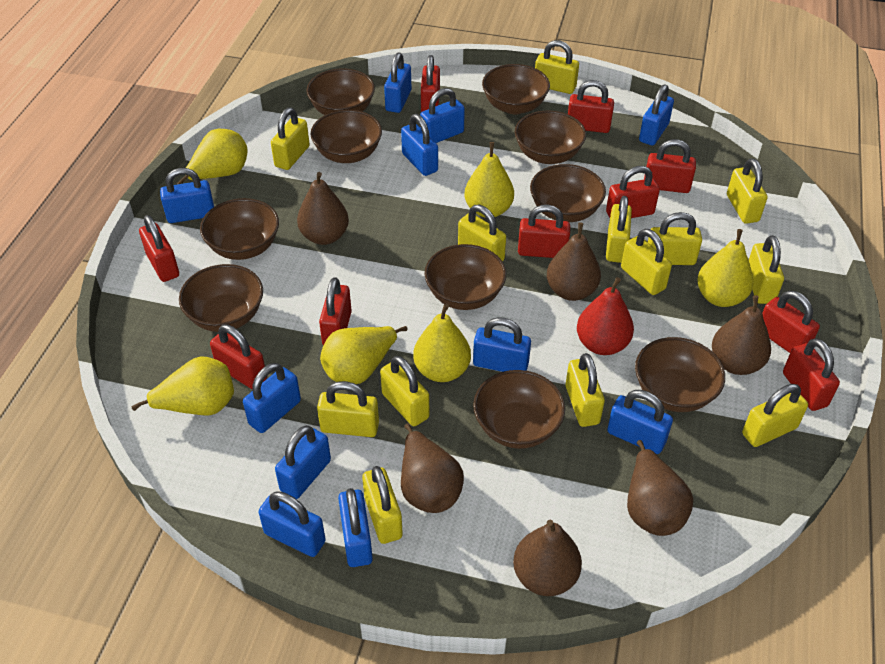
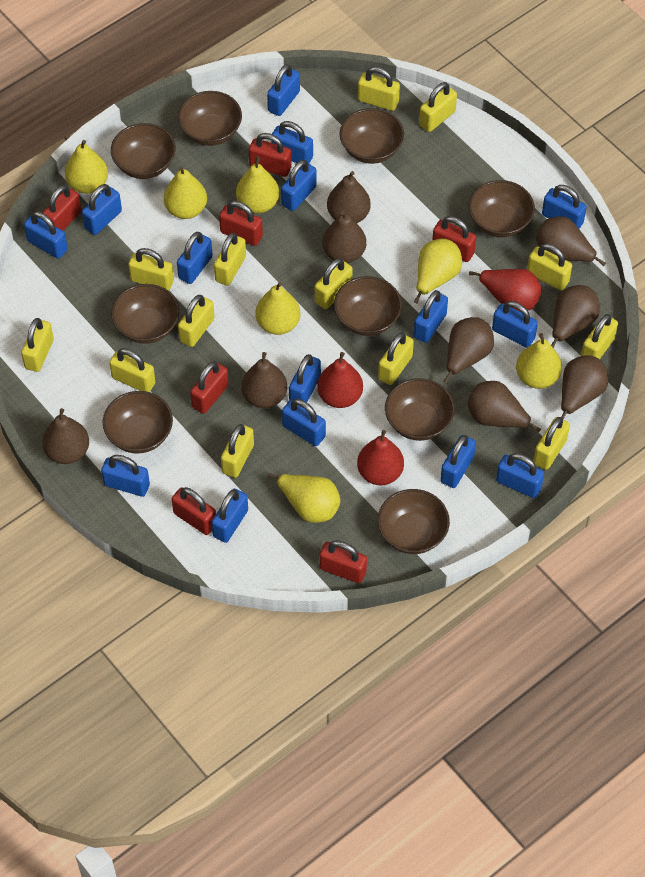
blue padlock: [160,168,214,223] [243,363,301,433] [259,492,326,557] [275,425,331,499] [338,488,373,567] [384,53,411,113] [401,114,438,176] [420,88,465,143] [473,317,531,372] [607,390,673,454] [639,84,674,145] = 11 -> [24,211,68,259] [82,184,122,235] [101,455,150,497] [177,232,213,284] [211,489,248,543] [267,64,300,116] [271,121,313,163] [281,160,317,211] [282,399,326,446] [289,354,321,402] [414,290,448,343] [440,435,476,488] [492,301,538,348] [496,453,544,498] [542,185,587,229] = 15
brown bowl: [179,264,263,332] [200,198,279,260] [306,68,375,115] [310,110,382,163] [424,244,506,310] [473,370,565,449] [482,64,550,114] [515,111,586,164] [530,164,606,222] [635,337,725,412] = 10 -> [103,391,173,454] [111,123,176,179] [111,284,179,344] [178,91,242,146] [334,276,402,336] [340,108,404,164] [378,489,450,554] [385,378,455,441] [469,180,535,237] = 9
brown pear: [297,172,349,245] [401,423,464,513] [513,520,582,596] [547,223,601,301] [627,440,693,536] [712,295,771,375] = 6 -> [42,408,89,464] [241,352,287,408] [322,211,366,263] [327,171,371,223] [444,317,494,384] [467,381,541,433] [536,216,606,266] [551,285,600,348] [561,355,608,420] = 9
red padlock: [139,215,179,282] [210,325,267,389] [319,277,352,345] [421,55,440,112] [518,204,570,258] [568,80,614,133] [606,166,660,218] [644,139,696,193] [762,291,820,353] [783,338,840,411] = 10 -> [43,185,81,230] [172,487,216,535] [190,361,229,414] [219,201,263,246] [249,133,292,177] [319,540,367,583] [432,216,476,262] = 7
red pear: [577,277,634,355] = 1 -> [317,352,363,408] [357,430,404,485] [469,269,542,312] = 3
yellow pear: [131,356,234,415] [177,129,247,184] [320,326,408,384] [413,304,471,382] [464,142,514,218] [697,229,754,307] = 6 -> [65,140,108,194] [164,166,207,219] [236,156,280,213] [256,282,300,335] [268,473,340,523] [414,239,462,304] [516,333,562,389] = 7

